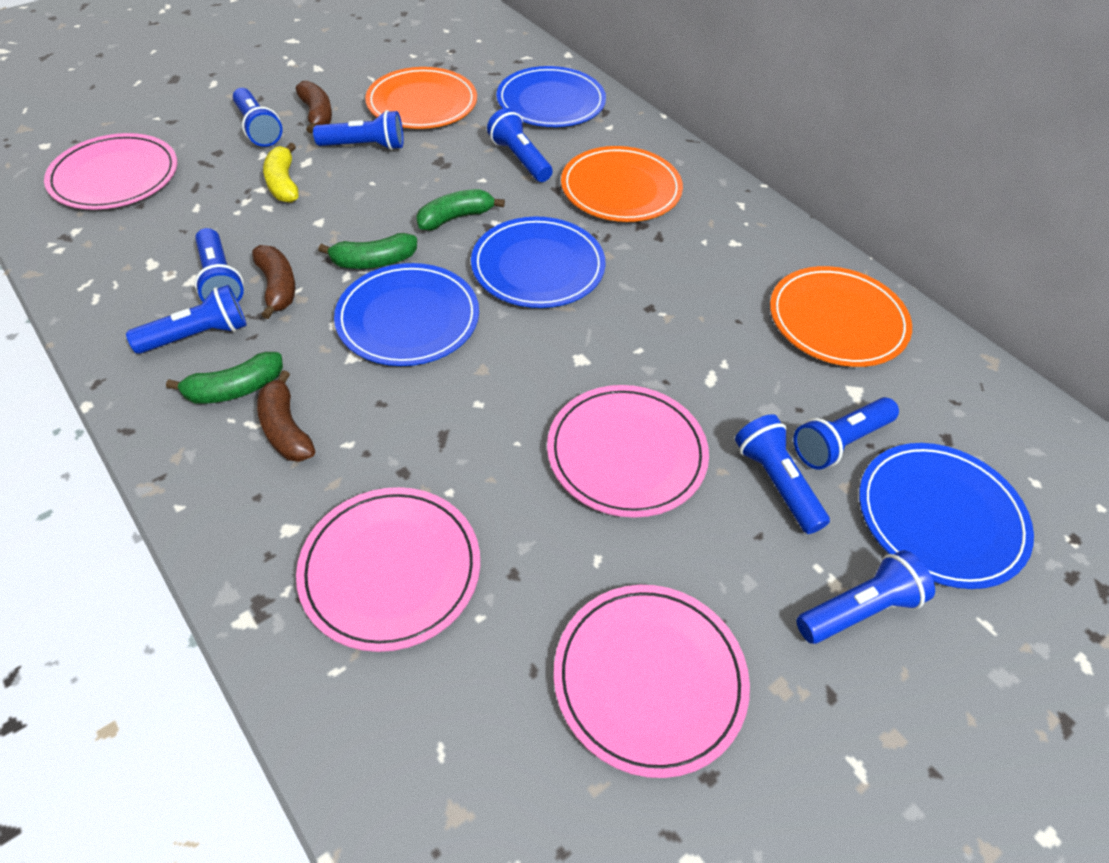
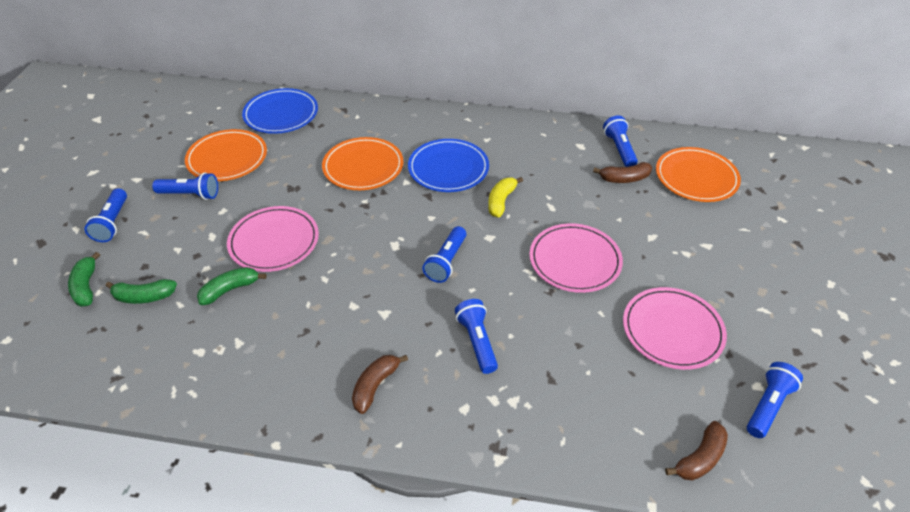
blue flashlight: [126,285,247,354] [194,228,244,302] [233,88,283,147] [313,110,404,150] [487,108,553,182] [735,414,830,534] [793,397,899,470] [797,550,935,644] = 8 -> [85,188,127,242] [152,172,218,200] [422,226,466,283] [455,299,498,374] [603,116,638,167] [747,362,803,438] = 6
blue plate: [334,263,479,366] [471,217,605,308] [496,66,606,127] [859,443,1034,589] = 4 -> [242,88,318,134] [408,139,489,192] = 2
pink plate: [44,133,177,210] [296,487,480,652] [547,385,709,518] [554,585,750,778] = 4 -> [227,206,319,272] [529,223,623,293] [623,287,727,370] = 3

